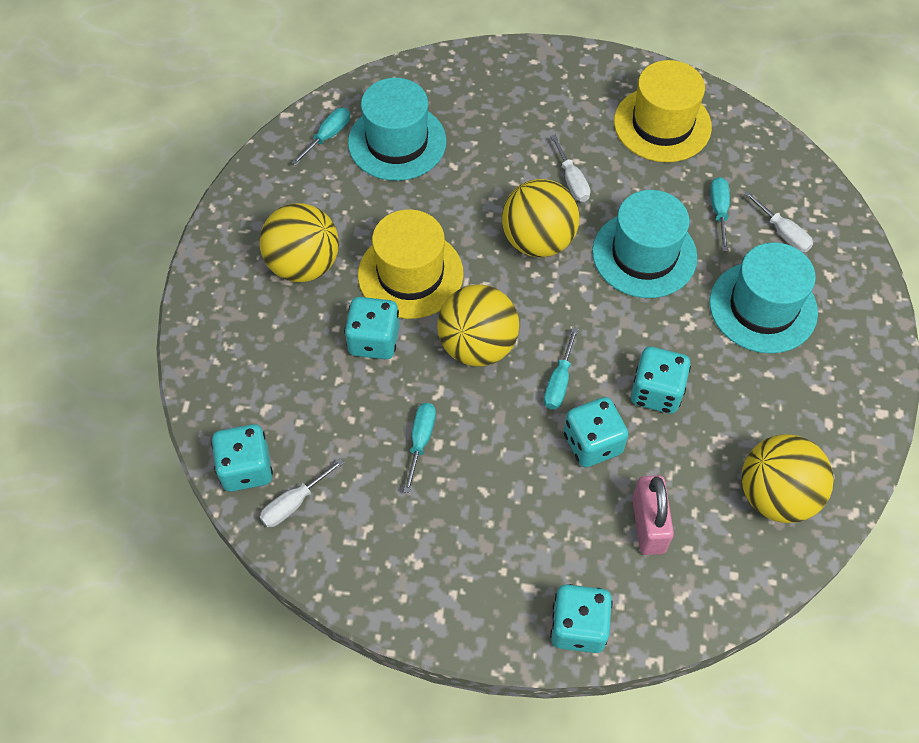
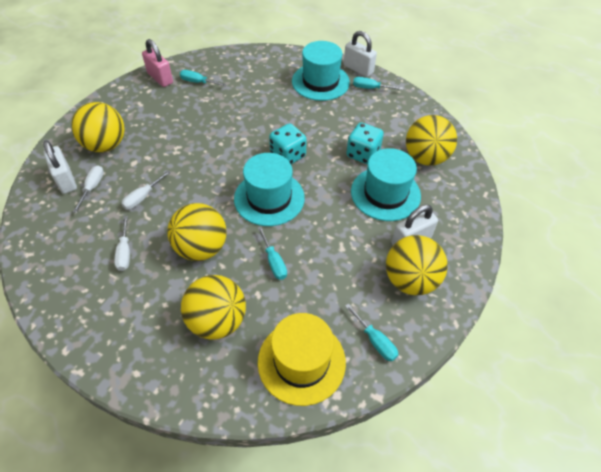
turquoise dice: [211,424,273,492] [344,297,399,360] [550,584,613,653] [564,397,629,467] [631,347,691,414] = 5 -> [269,123,307,164] [347,122,384,164] = 2
white padlock: none = 0 -> [43,140,77,194] [344,31,377,77] [391,205,438,245] = 3
yellow ball: [259,203,339,282] [437,284,519,367] [502,179,580,257] [742,434,834,523] = 4 -> [71,102,125,152] [167,203,227,261] [181,275,246,340] [386,235,448,295] [406,115,457,166] = 5
yellow hat: [358,209,464,319] [614,60,712,162] = 2 -> [258,313,346,406] = 1

